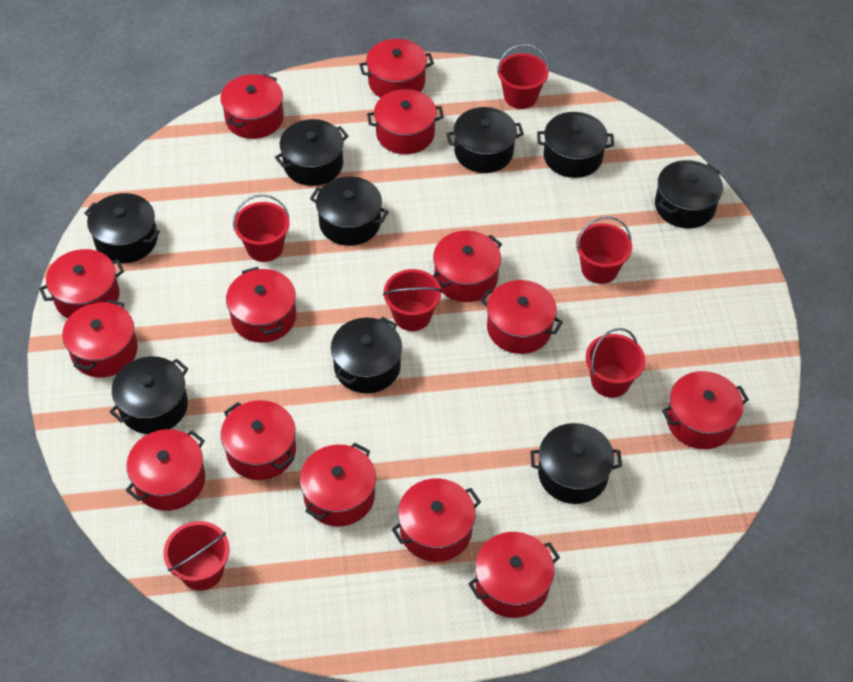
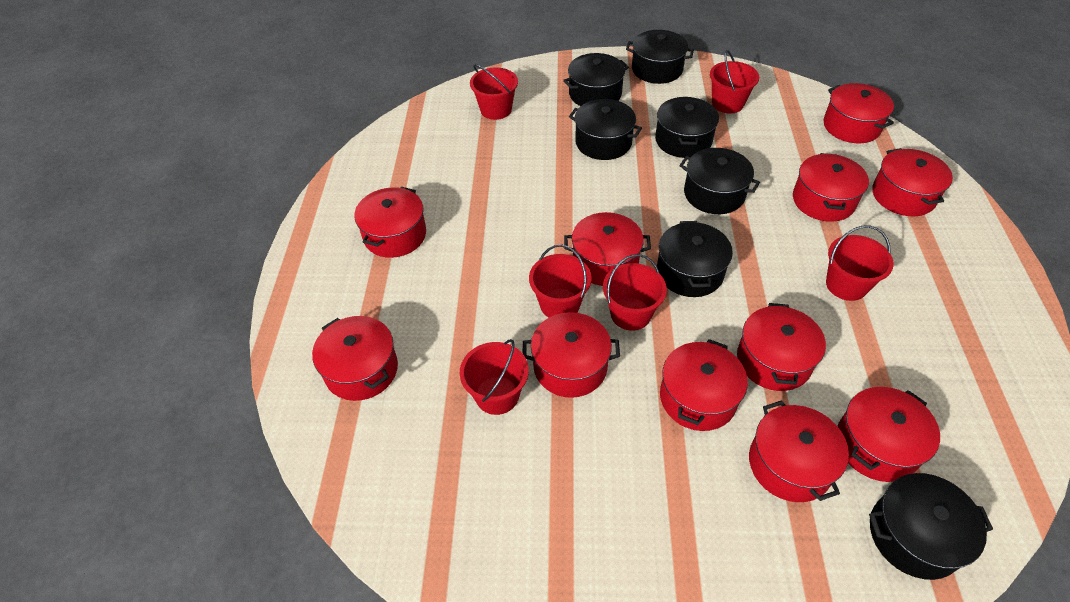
black pot: [84,193,160,263] [109,356,188,434] [275,119,348,186] [310,176,389,246] [331,317,402,393] [446,107,524,173] [530,423,622,504] [537,112,614,178] [655,160,723,228] = 9 -> [563,53,629,106] [569,99,642,160] [626,30,694,84] [655,97,719,158] [657,221,733,297] [679,148,760,214] [869,473,993,580] = 7
red pot: [39,249,124,318] [62,299,138,377] [126,429,205,511] [220,74,284,139] [221,400,296,480] [226,267,296,343] [300,443,376,527] [359,39,434,98] [367,89,444,154] [392,478,481,562] [433,231,502,302] [468,532,560,618] [480,280,563,354] [662,371,749,449] = 14 -> [312,316,398,401] [354,187,426,258] [523,312,620,398] [564,212,651,286] [660,339,748,431] [737,303,826,391] [749,400,849,502] [793,153,869,222] [823,83,894,143] [837,387,940,482] [872,148,953,216] = 11

